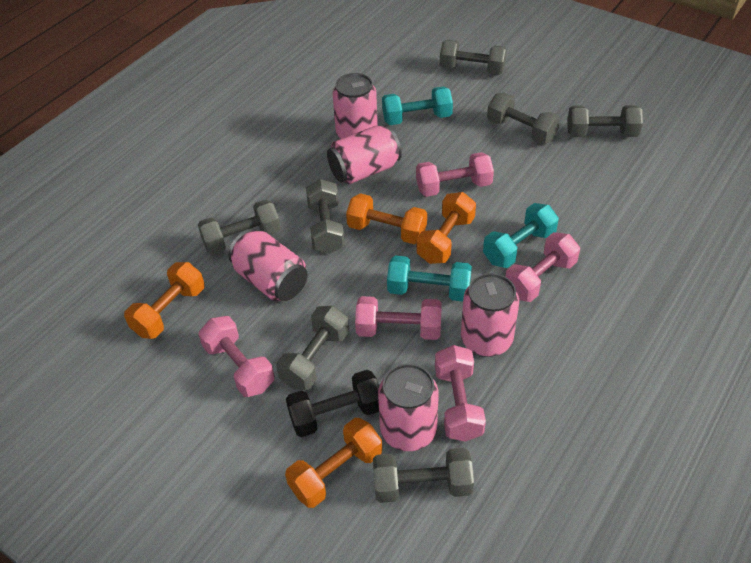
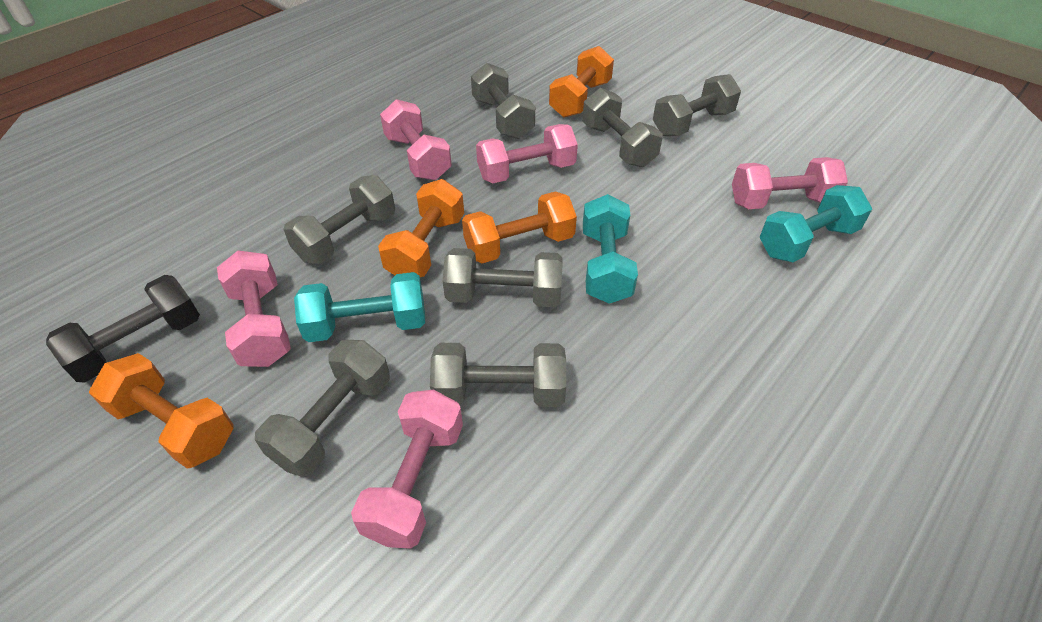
pink can: [228,229,308,301] [327,125,402,184] [333,73,378,139] [378,364,439,451] [461,273,519,357] = 5 -> none = 0

